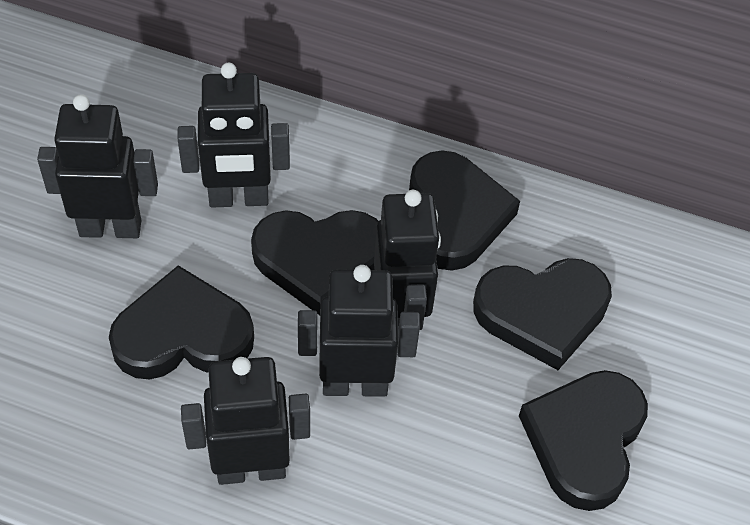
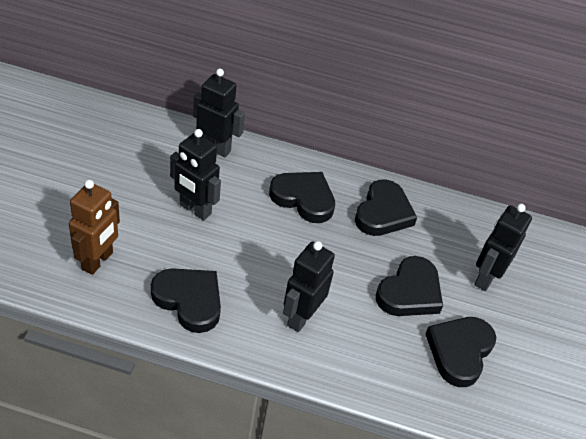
black robot: [37,94,158,238] [177,62,290,207] [181,357,310,485] [298,265,420,397] [374,190,441,330] = 5 -> [170,129,221,220] [193,69,245,157] [283,241,335,332] [474,204,532,291] = 4
brown robot: none = 0 -> [69,180,120,275] = 1

